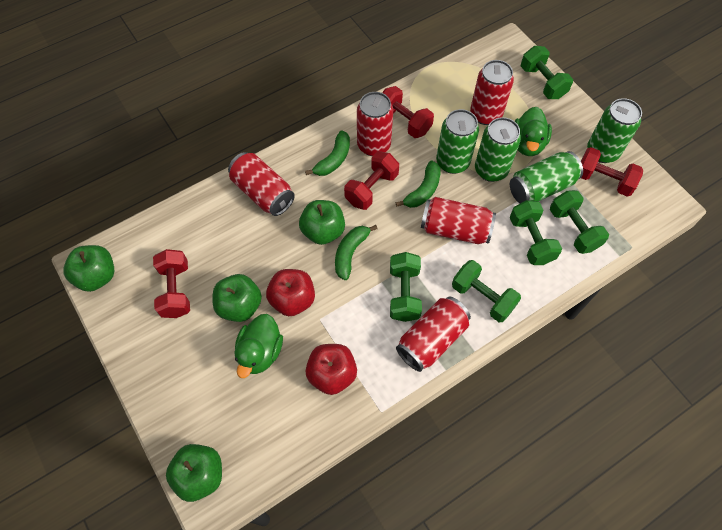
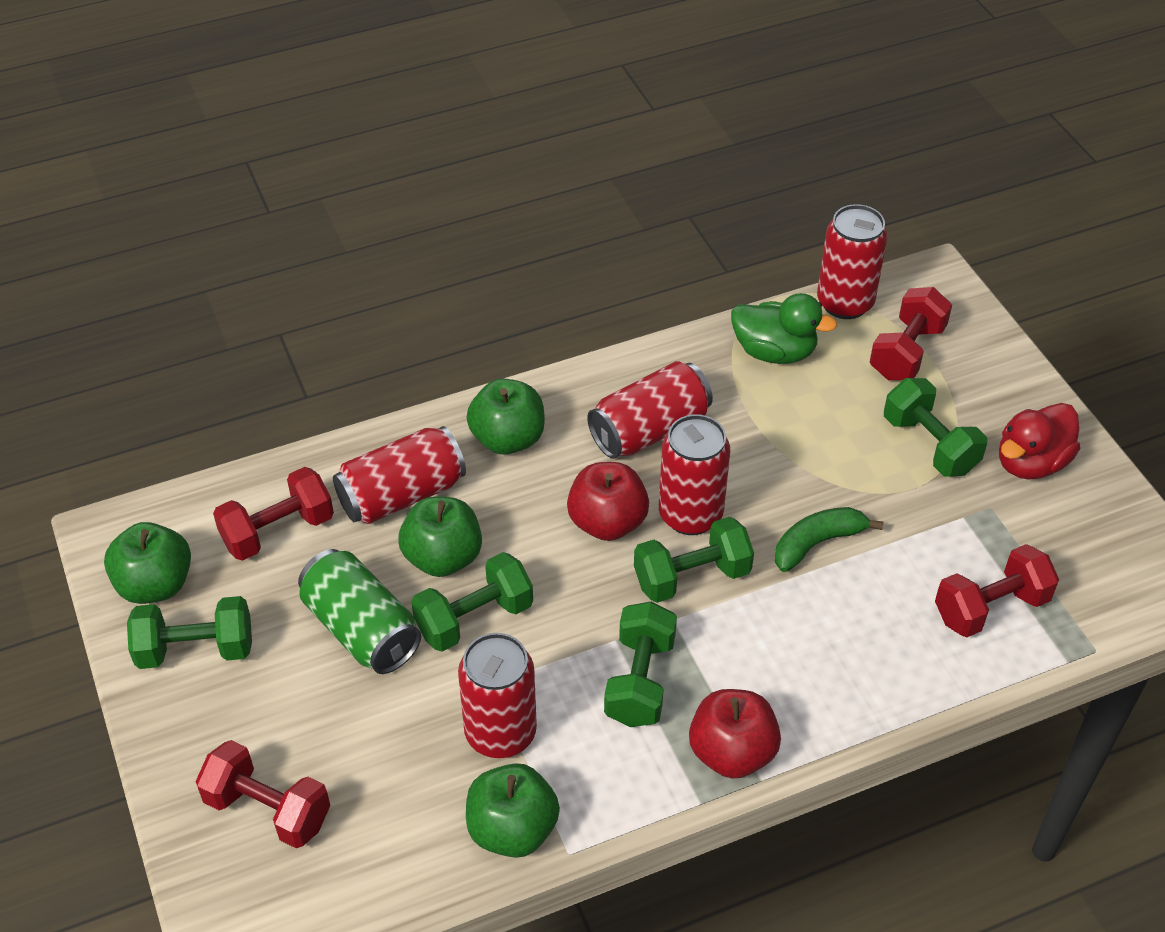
green banana: [305,130,350,176] [335,225,378,280] [396,160,441,208] = 3 -> [775,507,883,572] = 1
green can: [436,109,479,174] [475,117,521,182] [510,151,583,203] [587,98,642,163] = 4 -> [298,549,421,674] = 1
green duck: [235,314,283,378] [515,107,552,156] = 2 -> [731,293,837,364] = 1
red duck: none = 0 -> [999,403,1080,480] = 1

